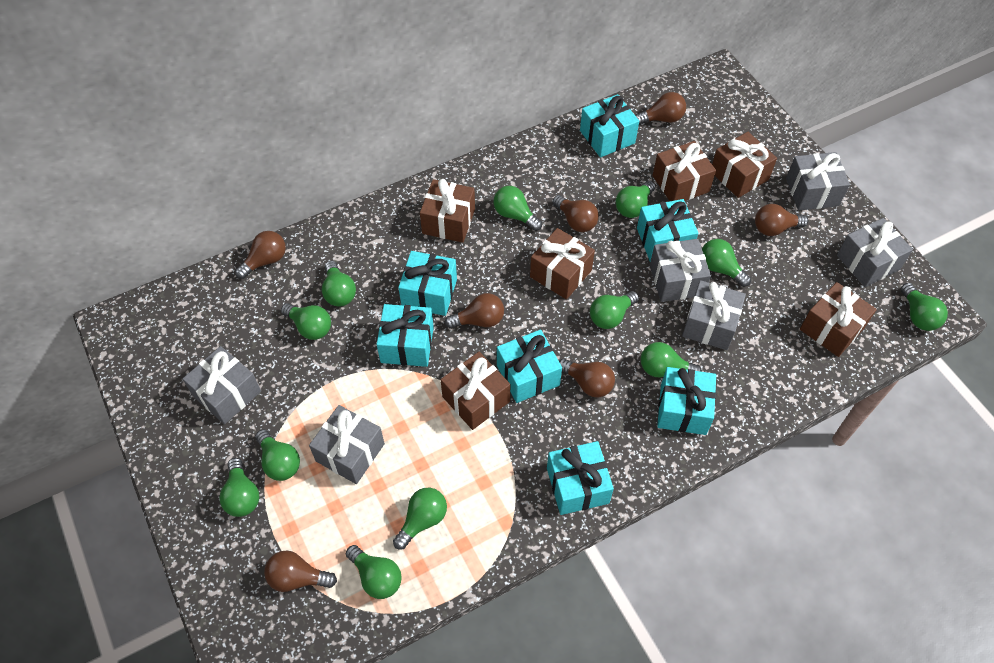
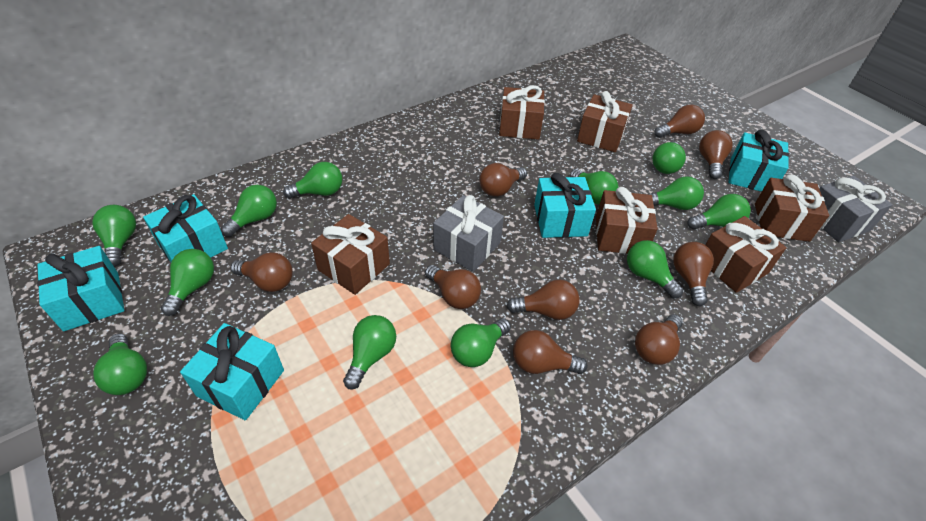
brown light bulb: [235,231,286,279] [264,551,337,592] [445,293,504,329] [553,195,599,232] [559,359,615,398] [635,92,686,125] [755,204,808,236] = 7 -> [231,252,293,292] [425,265,481,309] [479,163,527,197] [507,280,579,320] [513,330,588,374] [635,314,683,365] [654,105,705,138] [673,242,714,306] [699,130,733,179] = 9
grey gift: [183,346,261,424] [309,405,385,484] [649,239,711,302] [682,280,746,350] [786,152,850,210] [837,218,913,287] = 6 -> [433,195,504,272] [819,176,893,242] = 2
turquoise gift: [377,304,434,367] [398,251,457,316] [497,330,562,403] [547,441,614,515] [580,94,639,157] [637,199,698,261] [657,367,716,435] = 7 -> [37,246,125,331] [143,194,228,262] [180,323,284,420] [534,173,596,238] [728,130,789,192] = 5

